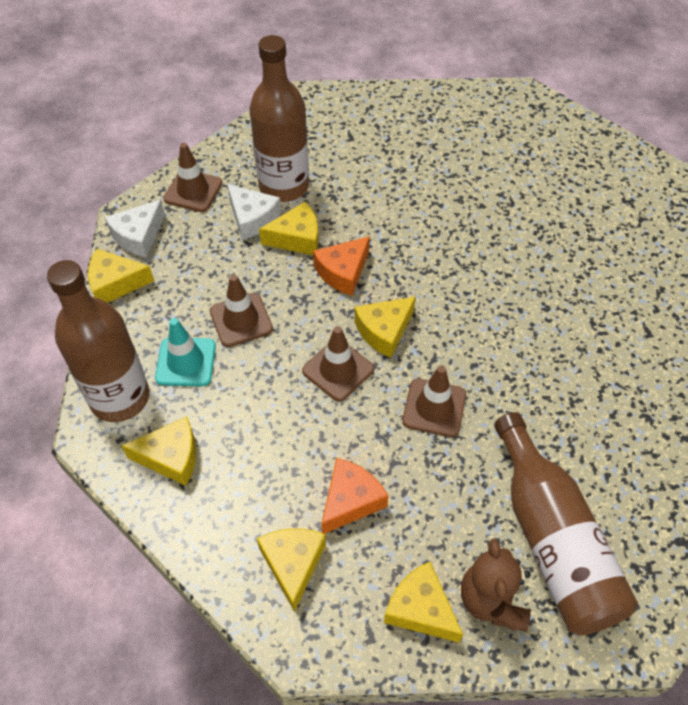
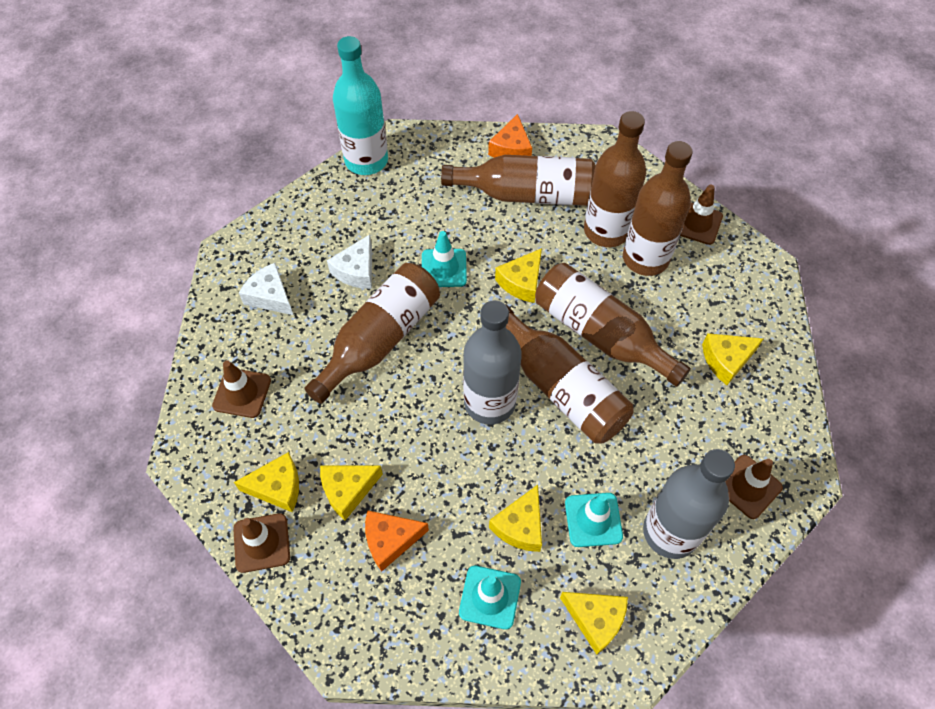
brown bottle: [47,260,149,422] [250,35,309,202] [494,412,638,636] = 3 -> [304,263,440,404] [441,155,596,206] [505,304,633,444] [535,263,691,387] [584,111,646,247] [623,141,693,276] = 6
brown teddy bear: [461,539,531,631] = 1 -> none = 0
grey bottle: none = 0 -> [463,300,522,425] [643,449,735,559] = 2
turquoise bottle: none = 0 -> [333,36,388,175] = 1
turquoise traffic cone: [155,318,216,386] = 1 -> [422,231,467,287] [459,566,521,630] [565,493,623,547] = 3

